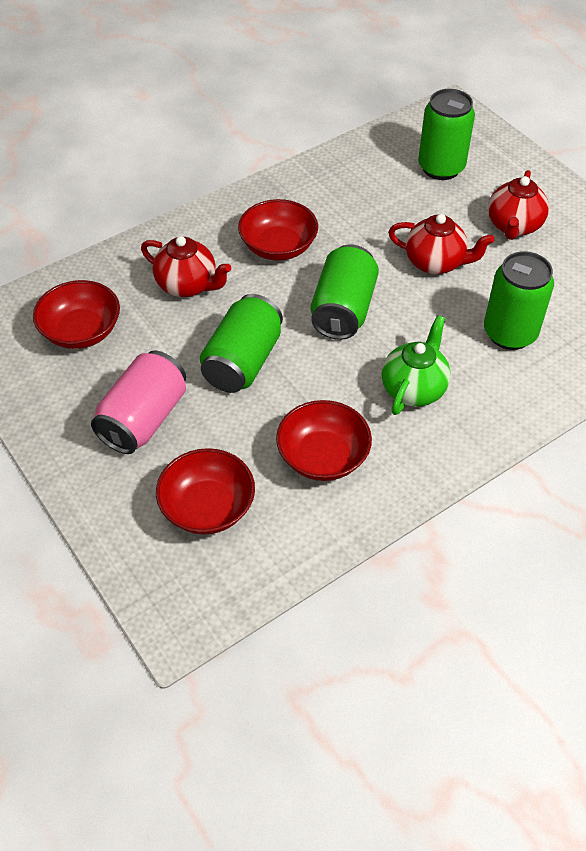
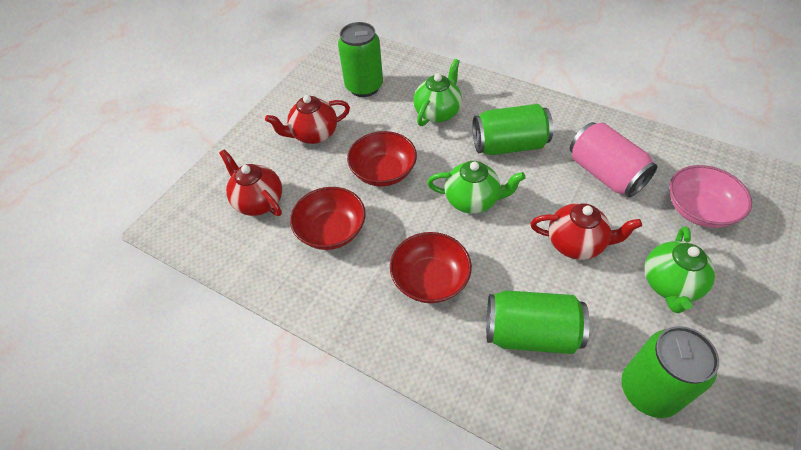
green teapot: [382,315,451,415] = 1 -> [413,59,462,126] [427,161,525,214] [644,226,715,313] = 3
pink bowl: none = 0 -> [670,165,752,228] = 1
red bowl: [33,280,120,349] [156,448,255,534] [238,199,318,261] [276,400,372,481] = 4 -> [290,187,366,250] [347,131,417,187] [390,232,472,303] = 3

